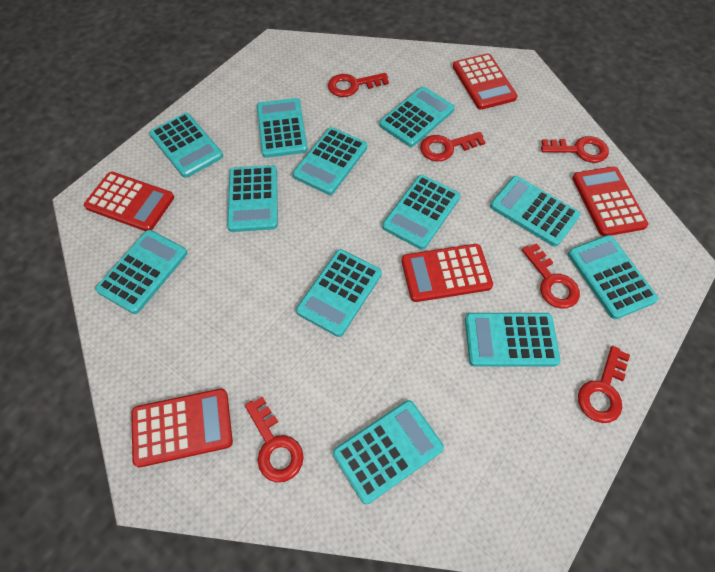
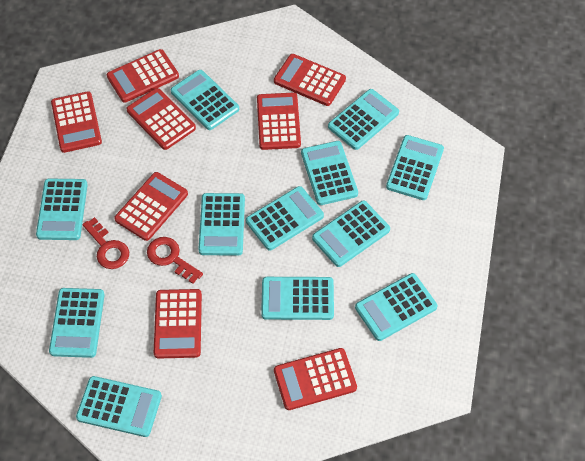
red calculator: [84,172,174,231] [131,389,233,467] [401,244,493,302] [453,53,518,110] [572,166,648,236] = 5 -> [51,91,102,153] [107,49,179,103] [114,172,188,241] [126,88,196,150] [154,289,202,359] [257,93,301,150] [274,54,346,106] [274,348,357,410] = 8
red key: [245,396,304,482] [328,73,389,97] [420,132,485,161] [522,243,580,308] [541,136,609,163] [578,346,630,423] = 6 -> [82,217,129,269] [147,237,203,284] = 2

